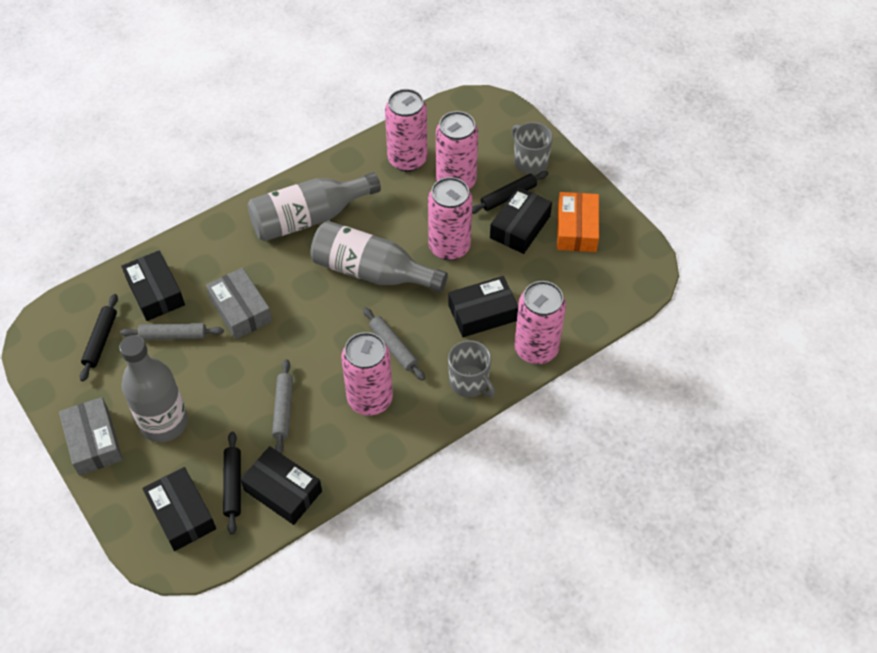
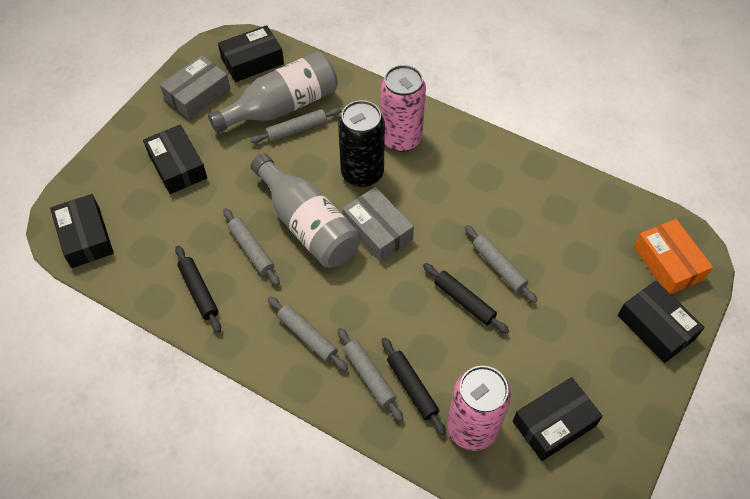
black can: none = 0 -> [338,100,385,187] = 1
grey bottle: [119,335,188,442] [247,172,381,241] [310,221,448,293] = 3 -> [208,52,338,133] [251,153,360,268] = 2
grey mug: [448,340,495,398] [512,122,553,174] = 2 -> none = 0
grey rolling pin: [120,323,224,340] [272,359,293,453] [363,307,425,381] = 3 -> [223,208,280,286] [250,108,341,143] [268,296,348,371] [338,328,403,421] [465,225,537,303] = 5
pink can: [341,332,393,415] [385,89,427,172] [428,177,472,261] [436,111,478,189] [514,281,566,364] = 5 -> [380,65,426,152] [447,366,511,451] = 2

